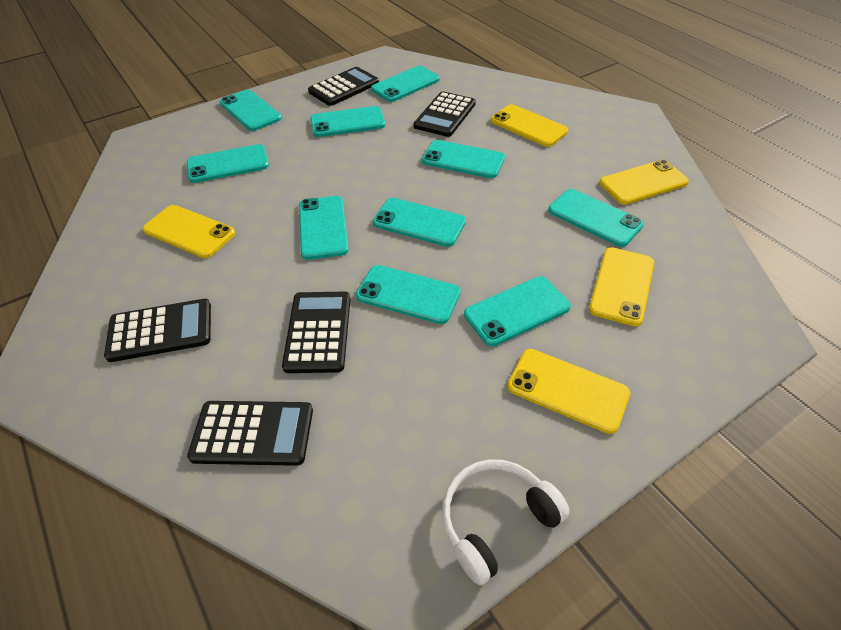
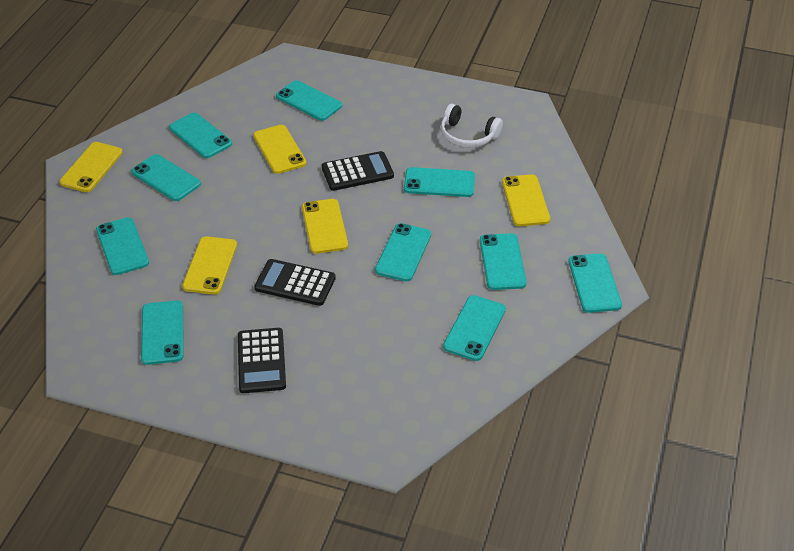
black calculator: [104,299,211,362] [187,401,313,466] [282,291,350,373] [308,67,379,106] [414,91,476,137] = 5 -> [238,328,286,393] [254,259,336,306] [322,151,394,191] = 3

